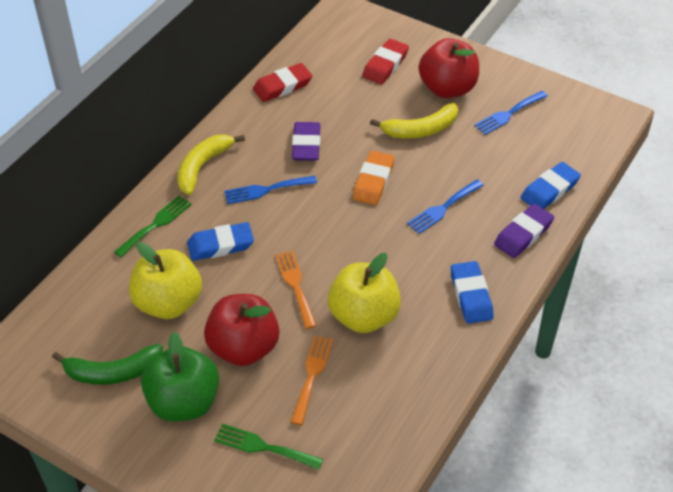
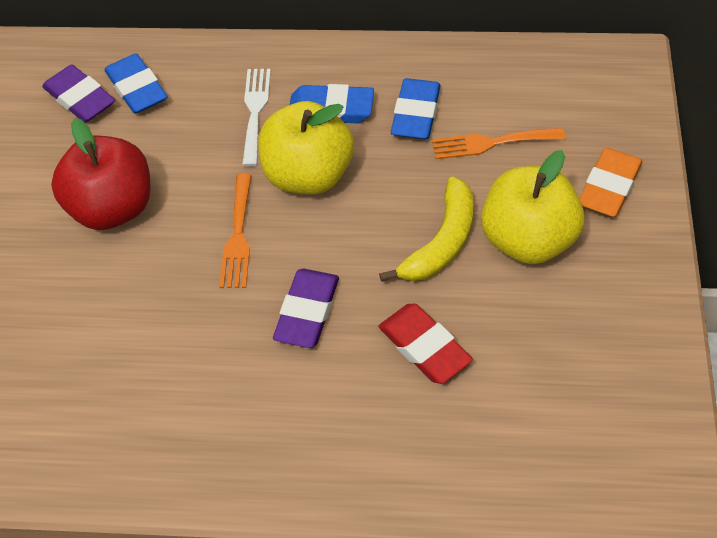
blue fork: [224,176,317,204] [407,180,484,234] [474,91,548,135] = 3 -> none = 0
green apple: [141,332,219,421] = 1 -> none = 0
green banana: [52,344,163,385] = 1 -> none = 0
green fork: [114,196,192,258] [214,424,323,470] = 2 -> none = 0
red apple: [204,294,280,366] [419,38,479,98] = 2 -> [51,118,151,230] = 1
red eraser: [253,63,312,102] [362,39,409,84] = 2 -> [378,304,473,384] = 1
white fork: none = 0 -> [242,69,271,166] = 1
yellow banana: [177,134,245,195] [370,103,458,138] = 2 -> [379,176,474,282] = 1

